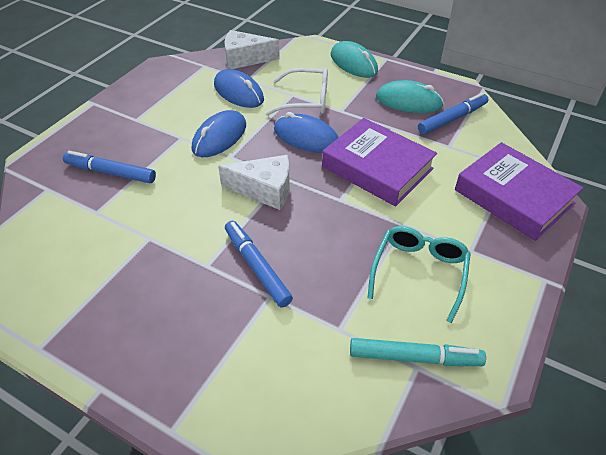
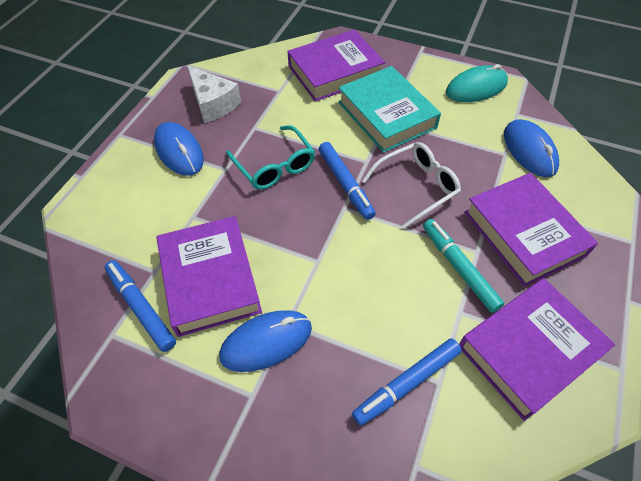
purple book: [322,118,437,207] [455,142,584,241] = 2 -> [156,216,262,337] [287,29,385,102] [459,278,615,421] [464,173,598,287] = 4
turquoise book: none = 0 -> [338,66,441,153] = 1
turquoise mouse: [331,41,378,78] [376,80,444,113] = 2 -> [446,64,508,102] = 1
white cheese: [218,155,290,210] [224,30,280,69] = 2 -> [187,65,241,123] = 1

